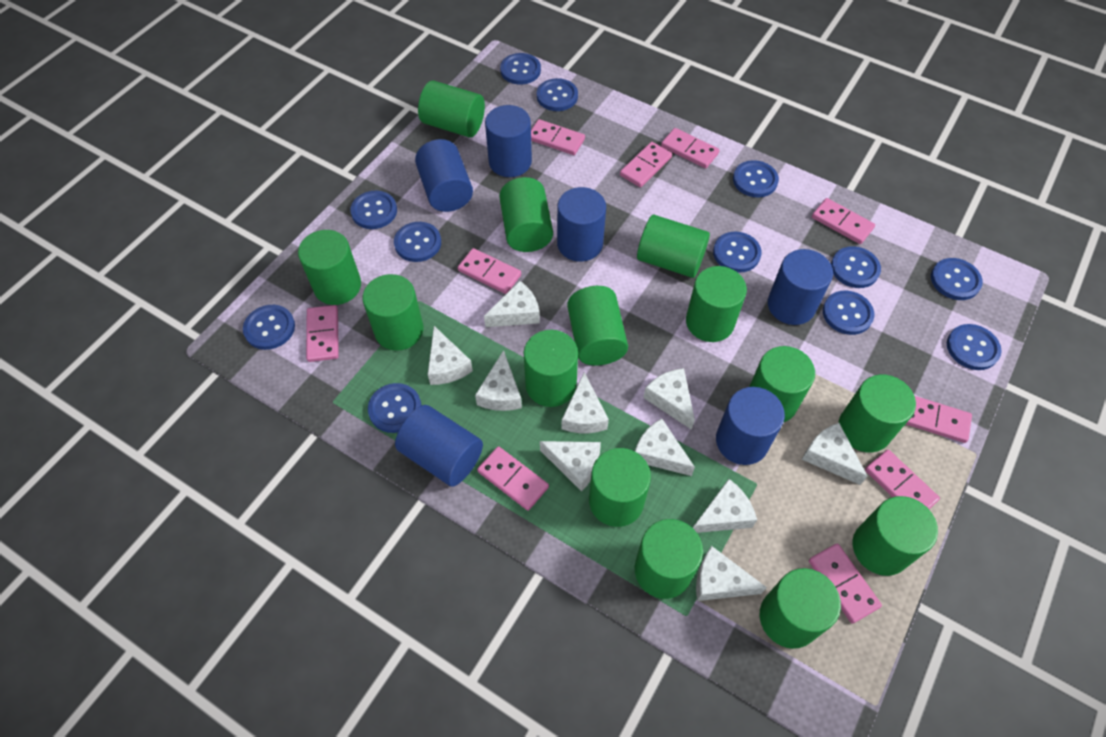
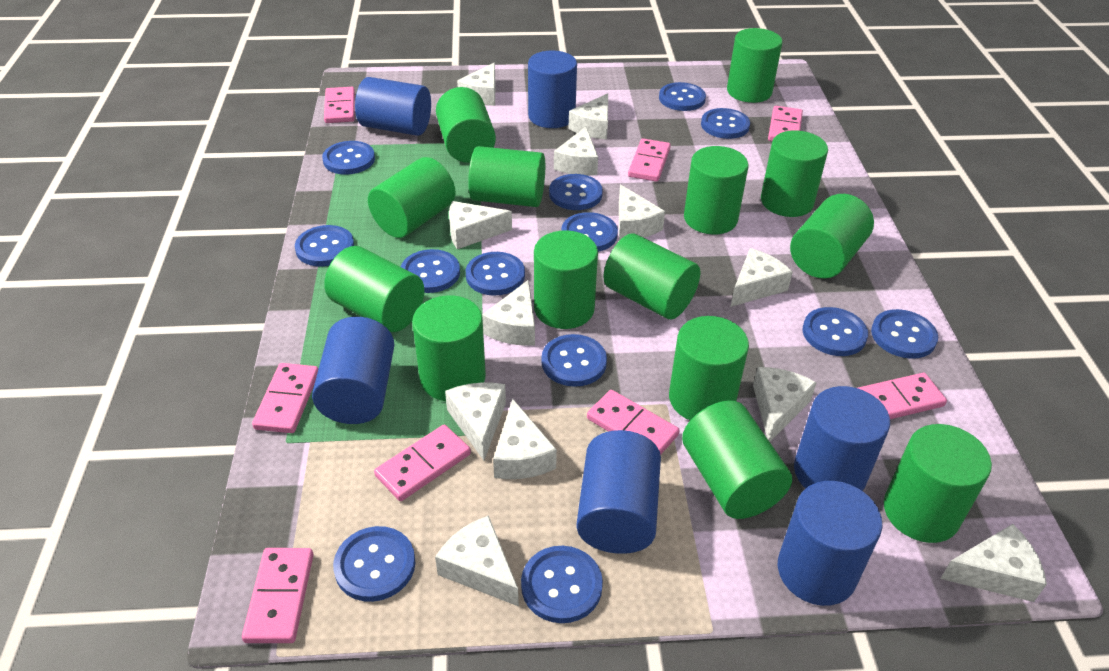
blue button: [243,305,295,350] [350,191,397,229] [368,383,421,433] [394,222,441,262] [500,53,541,85] [537,78,578,111] [713,232,762,273] [733,160,779,198] [823,291,874,335] [831,246,881,288] [931,258,983,300] [947,324,1002,370] = 12 -> [295,225,354,266] [322,141,375,175] [333,526,415,602] [401,249,460,293] [466,252,525,296] [521,546,603,623] [541,334,607,387] [549,174,603,210] [561,212,618,252] [659,82,706,111] [701,108,750,139] [803,307,868,356] [871,309,938,359] = 13
pink domino: [306,305,339,362] [458,248,521,294] [477,446,549,511] [531,119,585,155] [620,142,672,187] [661,128,720,168] [809,544,882,624] [812,198,875,244] [865,450,940,509] [906,396,972,443] = 10 -> [242,548,313,643] [252,363,318,433] [324,87,355,123] [374,425,471,501] [587,390,680,455] [628,139,671,182] [768,106,803,141] [858,373,947,419] = 8
white cheese: [428,326,473,385] [475,350,522,411] [484,281,540,327] [540,441,601,492] [561,372,609,433] [635,418,695,476] [643,368,695,430] [693,479,757,533] [696,546,767,601] [802,423,868,485] = 10 -> [435,515,519,607] [445,383,506,461] [449,201,512,249] [457,63,495,106] [482,280,535,346] [493,399,557,479] [554,127,598,176] [568,93,608,139] [619,185,665,240] [731,248,793,307] [753,367,817,442] [940,524,1047,602] = 12

